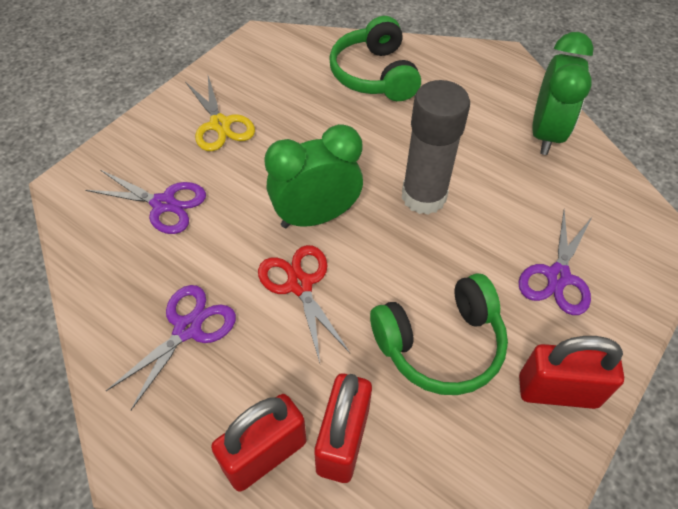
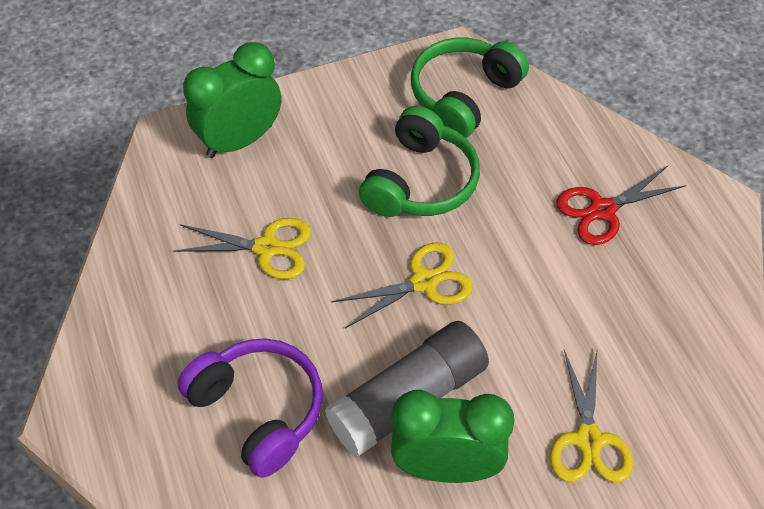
purple headphones: none = 0 -> [178,338,323,478] = 1
purple scissors: [85,170,206,234] [106,285,236,411] [519,210,592,315] = 3 -> none = 0
red padlock: [211,394,306,492] [315,374,372,483] [519,336,624,409] = 3 -> none = 0
yellow scissors: [185,76,255,151] = 1 -> [174,218,311,280] [332,242,473,328] [550,350,633,482] = 3

